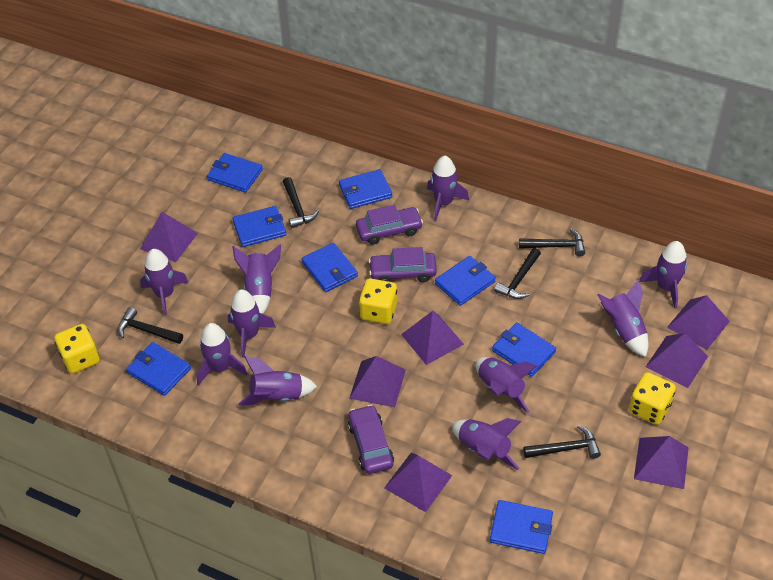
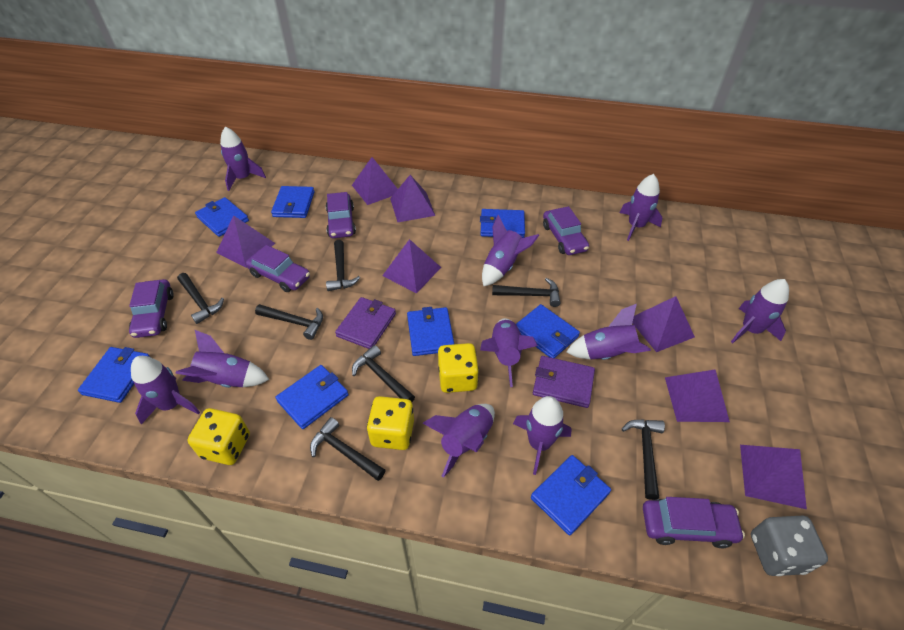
black hammer: [118,307,183,344] [283,177,319,228] [494,248,541,299] [519,229,585,257] [523,425,601,459] = 5 -> [177,273,224,324] [255,304,323,340] [310,417,385,481] [326,240,360,291] [352,345,415,402] [492,278,560,307] [622,419,665,500] = 7
grey dice: none = 0 -> [751,516,828,576] = 1
purple car: [348,405,394,474] [356,205,423,245] [369,247,437,282] = 3 -> [129,279,174,338] [245,245,310,292] [326,192,356,238] [543,206,589,255] [643,497,745,548] = 5
purple wallet: none = 0 -> [335,297,396,349] [533,356,595,408] = 2

